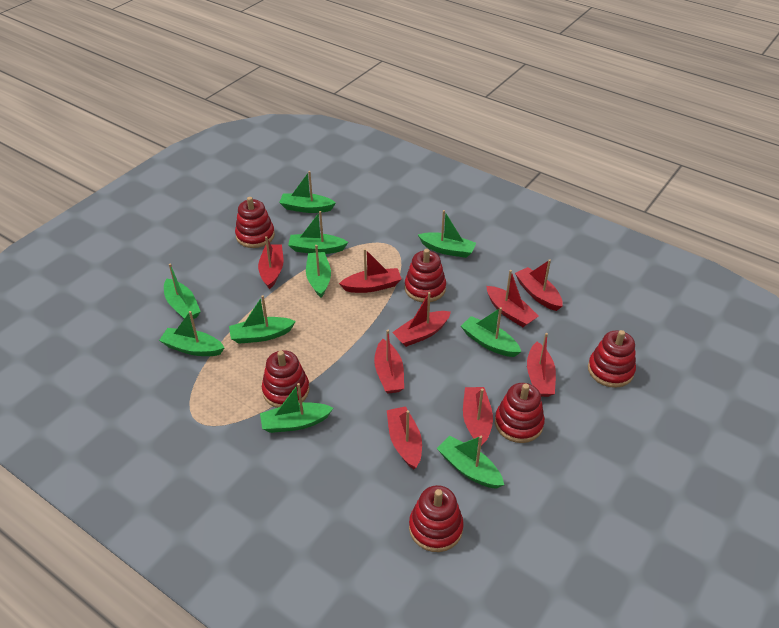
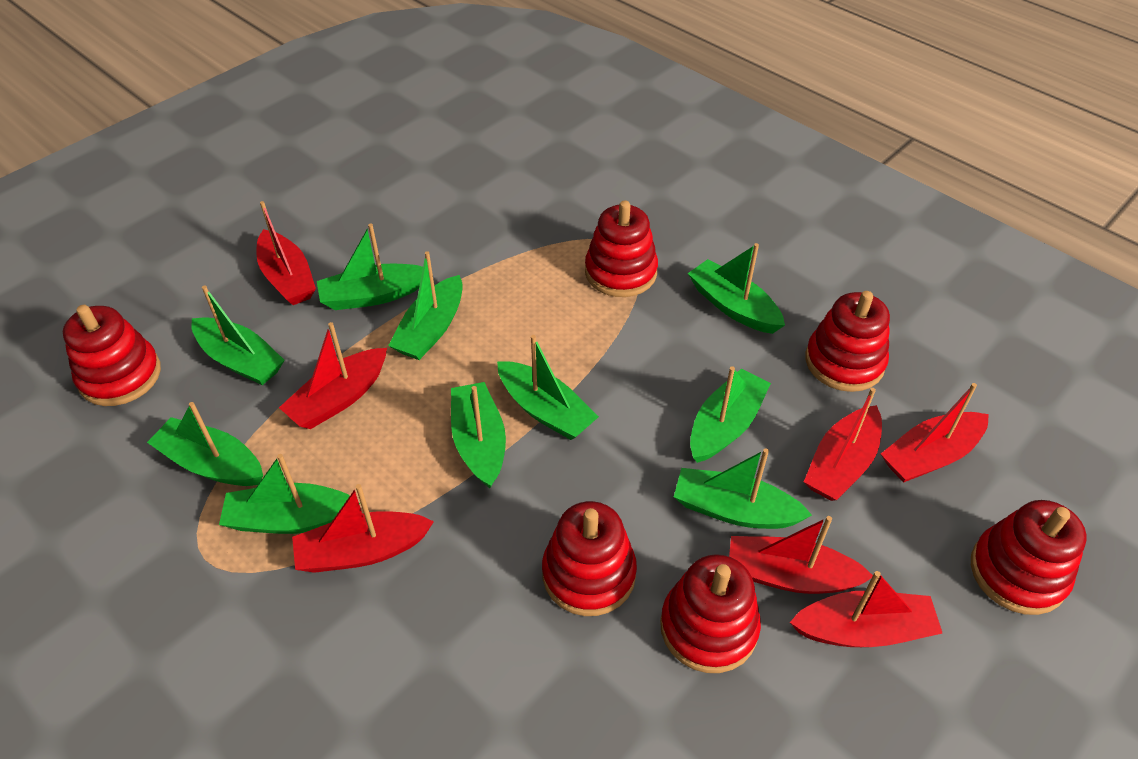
red boat: [258,236,284,289] [339,249,402,293] [374,330,404,394] [387,406,422,469] [392,292,451,347] [463,387,493,446] [487,270,539,327] [515,259,563,311] [527,333,556,397] = 9 -> [256,201,316,305] [279,322,387,429] [292,484,434,573] [729,516,873,594] [790,571,943,647] [804,388,882,501] [881,383,989,483] = 7

